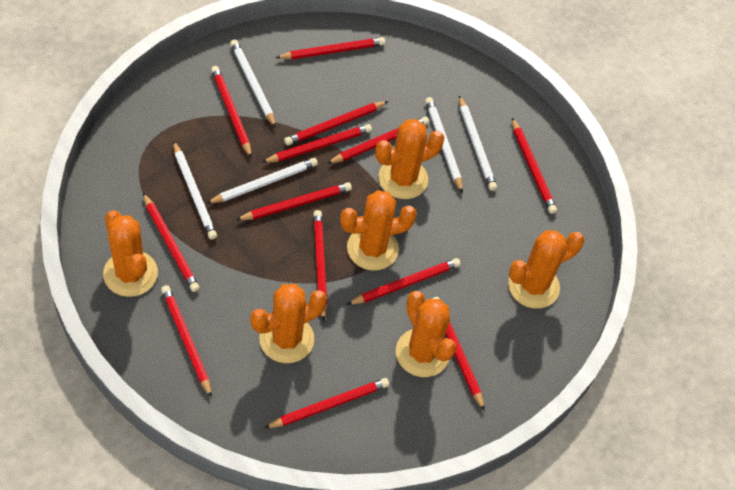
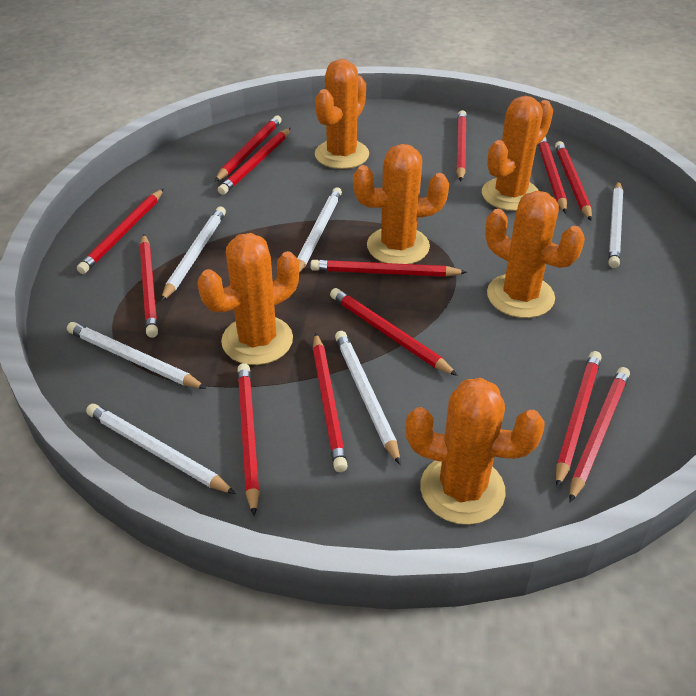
white pencil: [173,141,217,240] [206,158,318,204] [230,40,276,128] [425,97,463,193] [459,95,497,191] = 5 -> [67,322,207,389] [86,404,236,494] [161,206,226,302] [297,187,342,273] [335,331,400,465] [609,181,623,268] = 6

